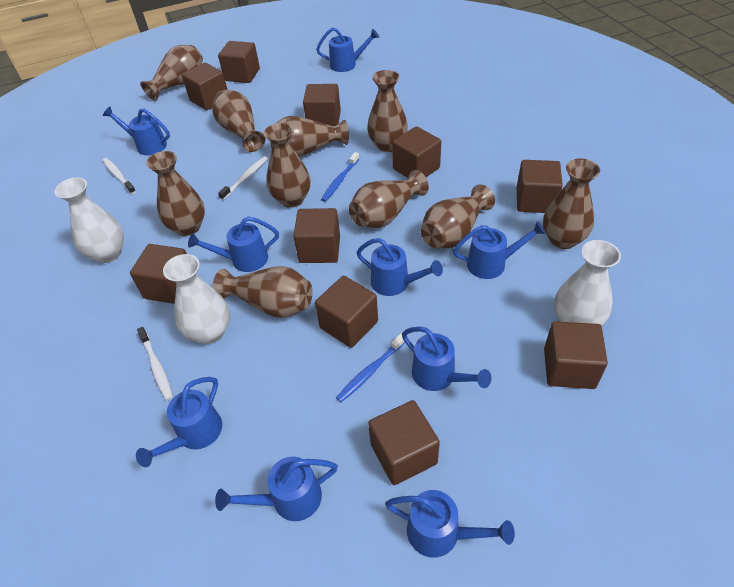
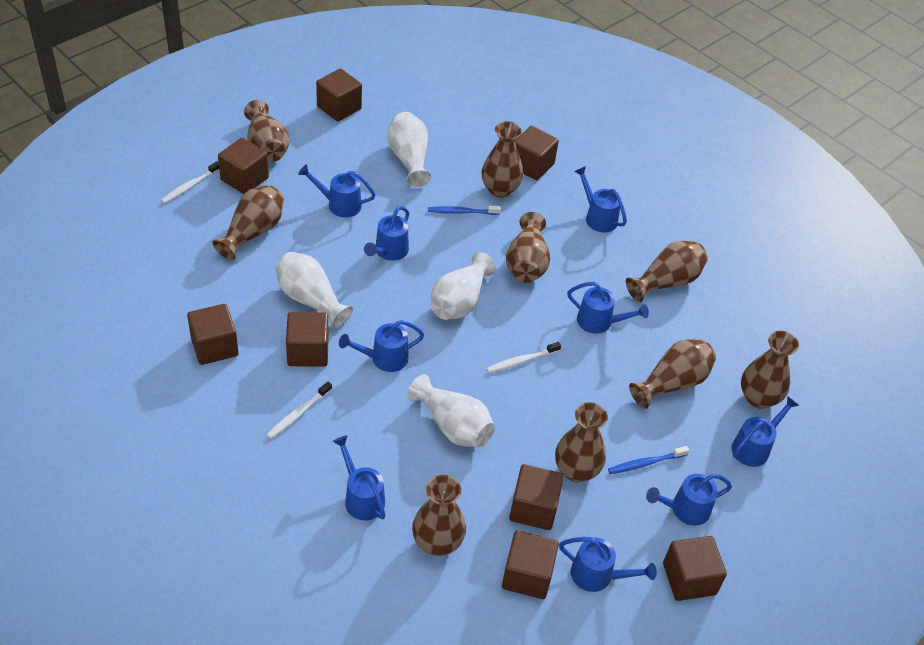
brown cube: [130,244,187,304] [182,63,227,110] [218,41,260,83] [293,208,340,263] [303,84,341,126] [315,276,378,348] [368,400,440,485] [392,126,441,178] [517,160,563,213] [544,321,608,389] = 10 -> [187,304,239,365] [218,138,269,194] [286,312,329,367] [316,68,362,122] [502,530,559,599] [509,464,564,530] [515,126,559,180] [663,536,727,601] = 8
brown vase: [140,45,203,101] [146,151,205,236] [212,90,266,152] [213,266,313,318] [264,123,310,208] [270,116,349,156] [349,170,429,228] [367,70,408,152] [421,184,495,248] [543,159,600,249] = 10 -> [213,185,284,260] [244,100,289,162] [412,475,466,556] [482,121,523,198] [506,212,550,283] [555,402,608,482] [626,241,708,302] [629,339,716,409] [741,331,799,409] = 9
white vase: [55,177,124,263] [163,254,230,344] [554,240,621,326] = 3 -> [275,252,353,329] [387,112,431,187] [407,374,495,447] [431,252,496,320] = 4

